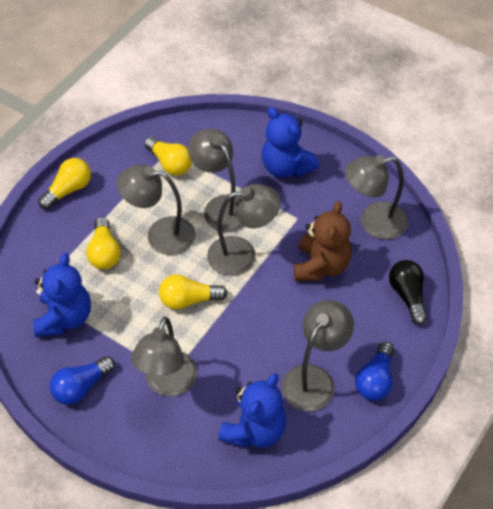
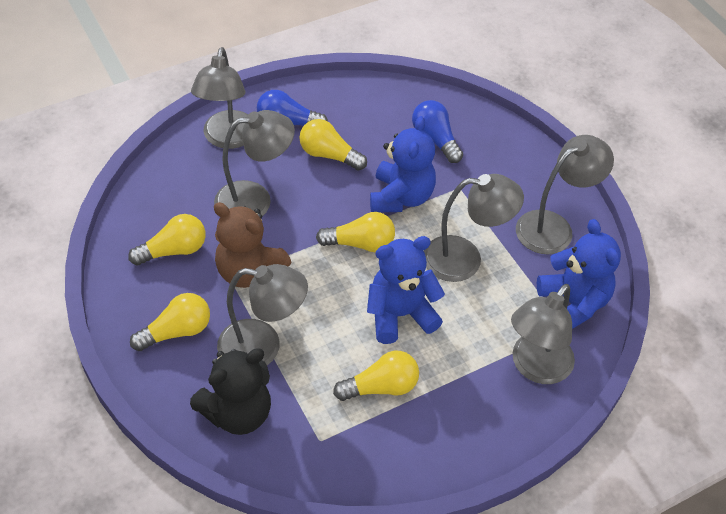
black light bulb: [389,260,428,325] = 1 -> none = 0
black teddy bear: none = 0 -> [190,348,271,435] = 1
yellow light bulb: [38,158,91,210] [86,217,121,269] [144,136,192,176] [159,275,228,310] = 4 -> [128,214,206,265] [130,293,210,351] [299,119,367,171] [316,212,395,252] [333,351,419,401] = 5

